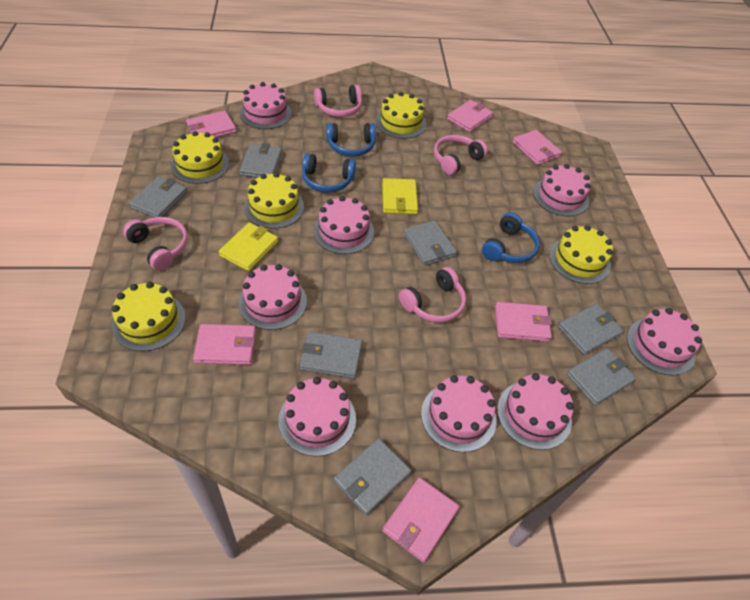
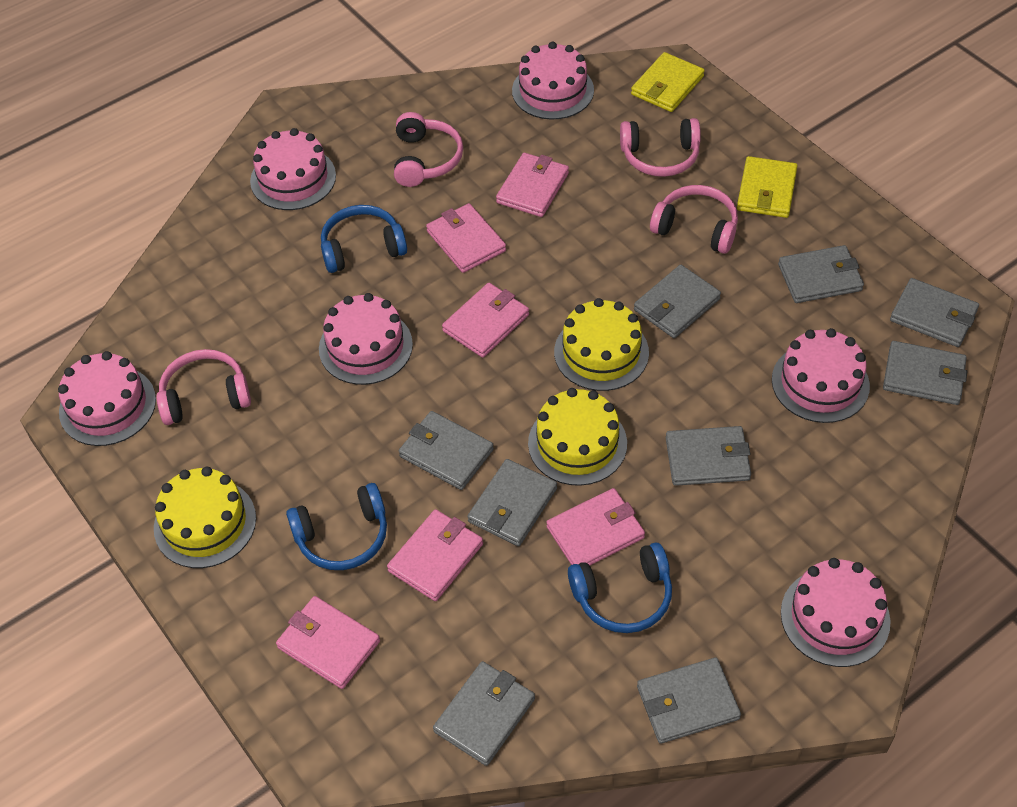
grey wallet: [129,176,187,218] [240,143,282,178] [300,332,362,379] [334,438,411,516] [404,220,457,266] [558,304,624,355] [566,348,636,406] = 7 -> [399,411,494,490] [433,661,535,766] [467,459,557,546] [634,265,721,338] [637,657,741,744] [666,426,751,486] [778,245,864,303] [883,341,967,405] [890,278,979,347] = 9
pink cake: [239,264,307,330] [240,82,292,129] [279,377,356,456] [313,196,374,254] [421,375,496,452] [497,373,574,450] [533,164,591,216] [627,308,702,376] = 8 -> [58,351,156,446] [250,128,336,210] [319,293,413,385] [512,42,594,120] [772,328,870,423] [781,558,891,667] = 6
yellow cake: [112,282,186,351] [171,131,229,184] [244,172,304,229] [376,92,426,139] [549,225,613,284] = 5 -> [154,466,256,568] [528,388,627,486] [554,298,649,391] = 3

